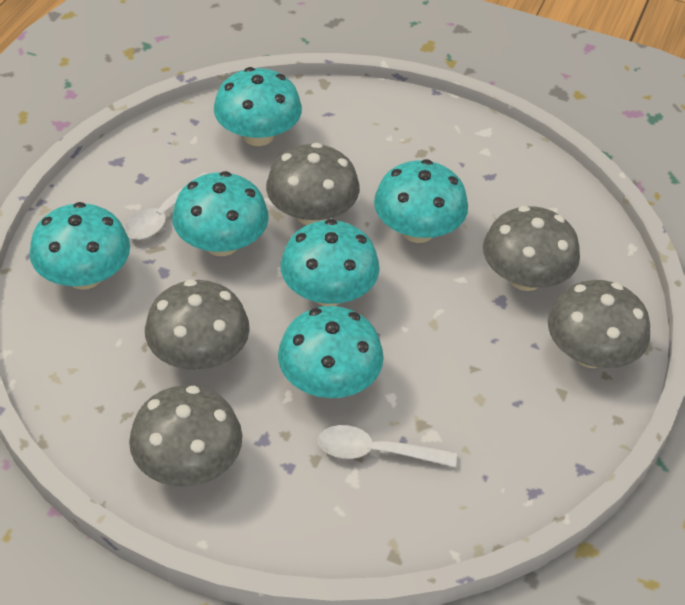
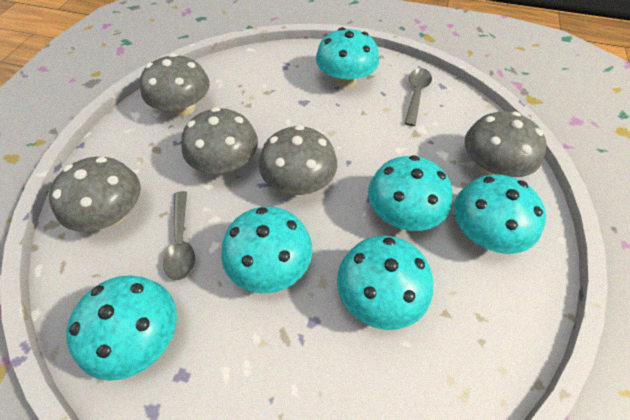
grey spoon: none = 0 -> [163,191,195,280] [404,68,432,126] = 2
white spoon: [125,172,207,240] [318,425,457,467] = 2 -> none = 0

